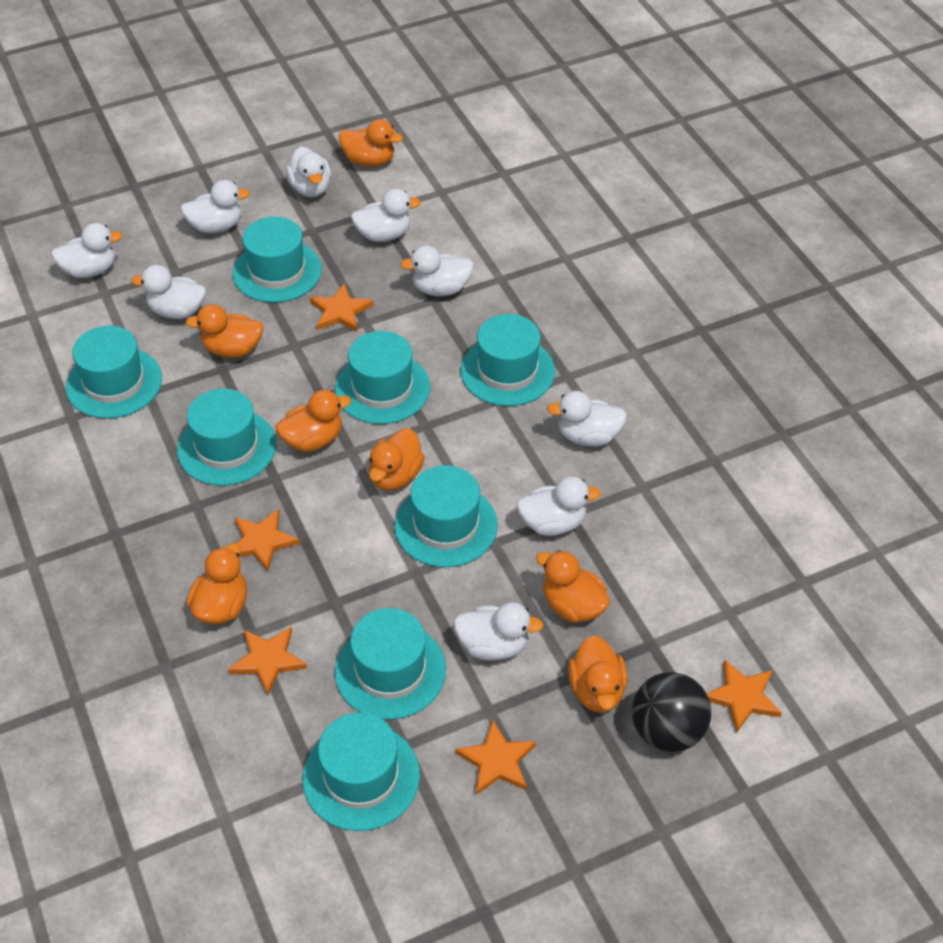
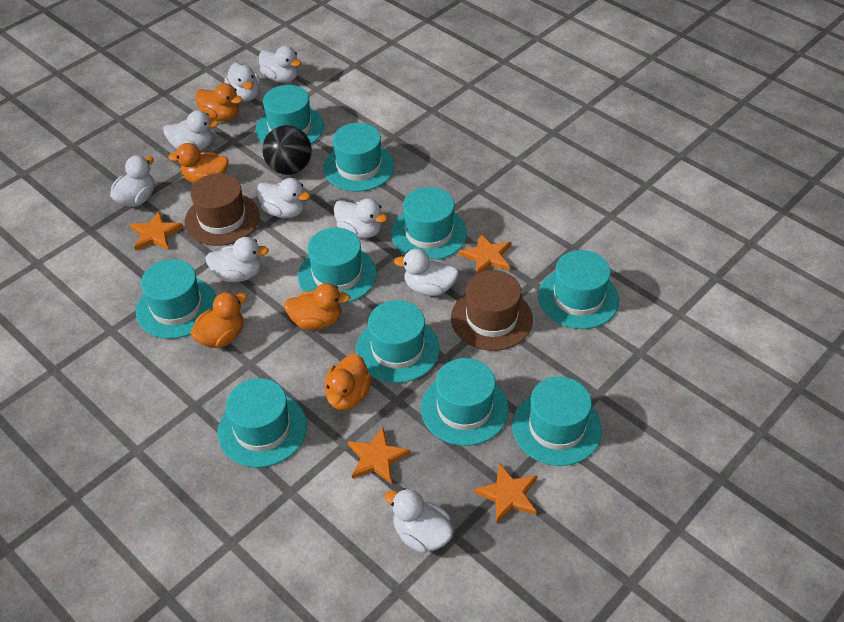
brown hat: none = 0 -> [185,173,260,246] [451,270,533,351] = 2
orange duck: [186,304,264,358] [187,543,247,624] [276,390,351,452] [339,119,403,167] [369,428,425,491] [536,550,610,623] [568,635,627,713] = 7 -> [168,143,229,184] [190,292,247,348] [195,83,243,121] [284,283,351,330] [324,353,372,410] = 5
orange star: [228,626,307,695] [234,509,300,572] [310,284,373,332] [455,719,536,795] [706,660,782,733] = 5 -> [130,211,184,251] [348,427,410,484] [459,233,511,274] [474,463,537,523] = 4
turquoise hat: [66,326,162,419] [177,389,277,486] [233,217,322,303] [303,713,420,831] [335,331,430,424] [335,608,446,719] [394,465,498,567] [461,314,555,406] = 8 -> [136,259,216,339] [218,378,307,468] [256,85,324,144] [298,228,377,304] [323,123,395,192] [356,300,440,383] [391,187,467,259] [421,358,509,446] [512,376,602,466] [538,250,619,329] = 10

